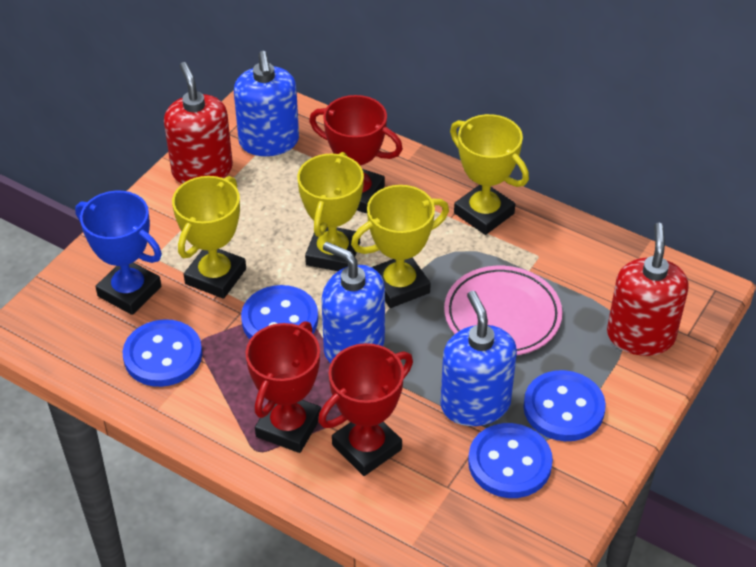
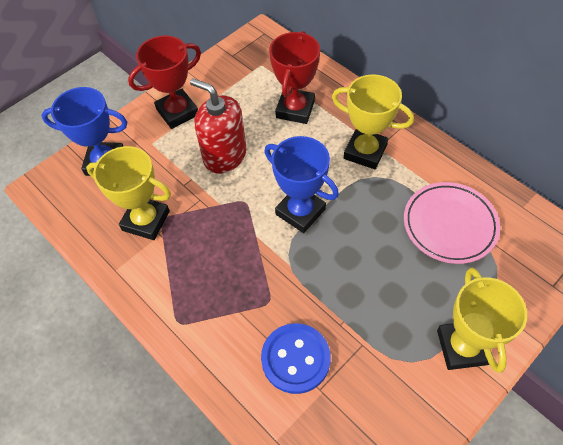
blue button: [123,319,202,387] [241,285,318,339] [468,423,553,498] [523,370,606,441] = 4 -> [261,323,331,394] = 1
blue soap dispenser: [234,51,299,156] [322,242,385,363] [440,291,517,426] = 3 -> none = 0
blue trophy: [75,191,162,315] = 1 -> [41,87,127,176] [264,136,339,233] = 2
red soap dispenser: [164,62,233,184] [607,223,689,356] = 2 -> [190,78,246,174] = 1
red trophy: [245,321,321,453] [309,95,403,213] [318,343,413,476] = 3 -> [128,36,201,129] [269,31,320,124] = 2
yellow trophy: [172,176,246,299] [297,152,364,271] [351,185,449,308] [450,114,529,235] = 4 -> [86,146,171,240] [332,74,414,169] [437,268,527,373] = 3

